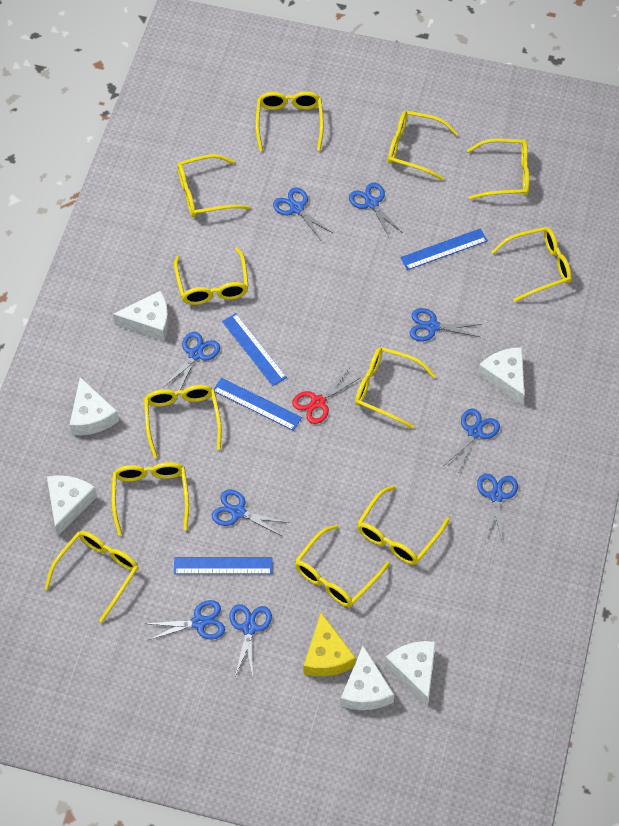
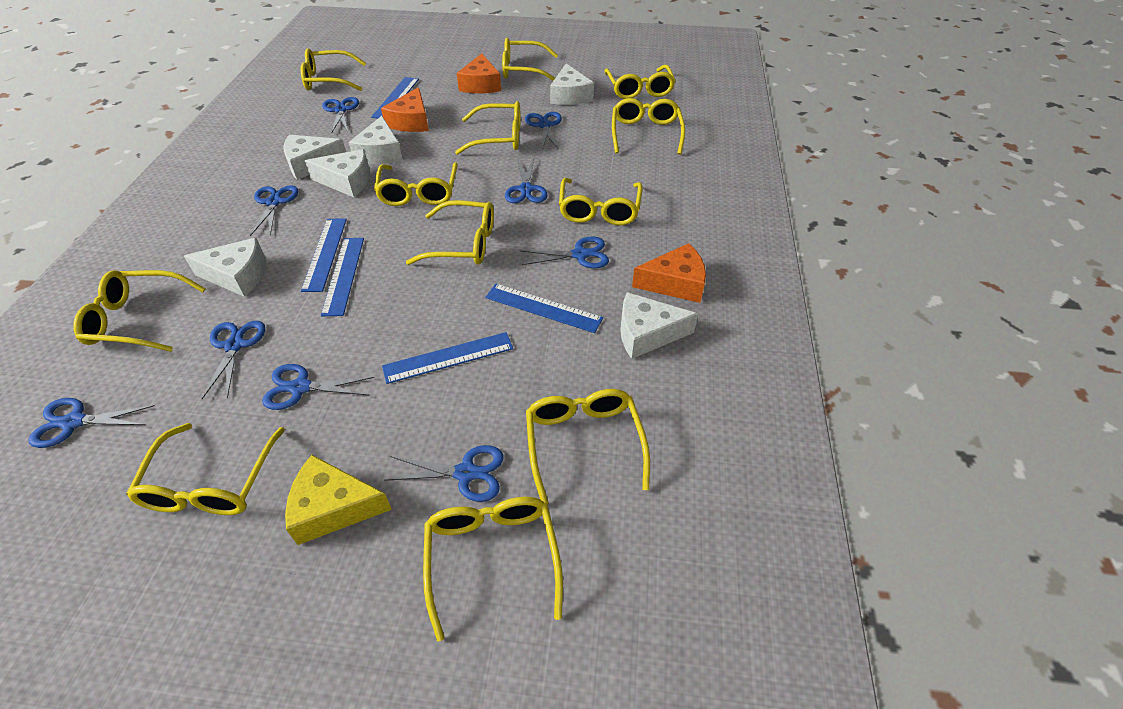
blue ruler: [174,557,273,574] [214,378,302,431] [222,313,287,386] [400,228,488,270] = 4 -> [301,219,347,292] [321,238,364,316] [371,77,419,119] [382,332,513,384] [485,284,603,333] = 5
orange cheese: none = 0 -> [381,87,429,132] [457,53,501,93] [632,243,706,303] = 3
red scissors: [292,369,360,424] = 1 -> none = 0

